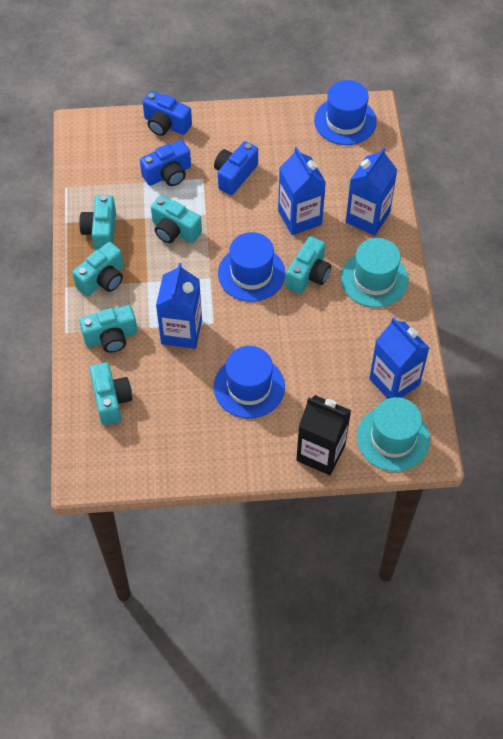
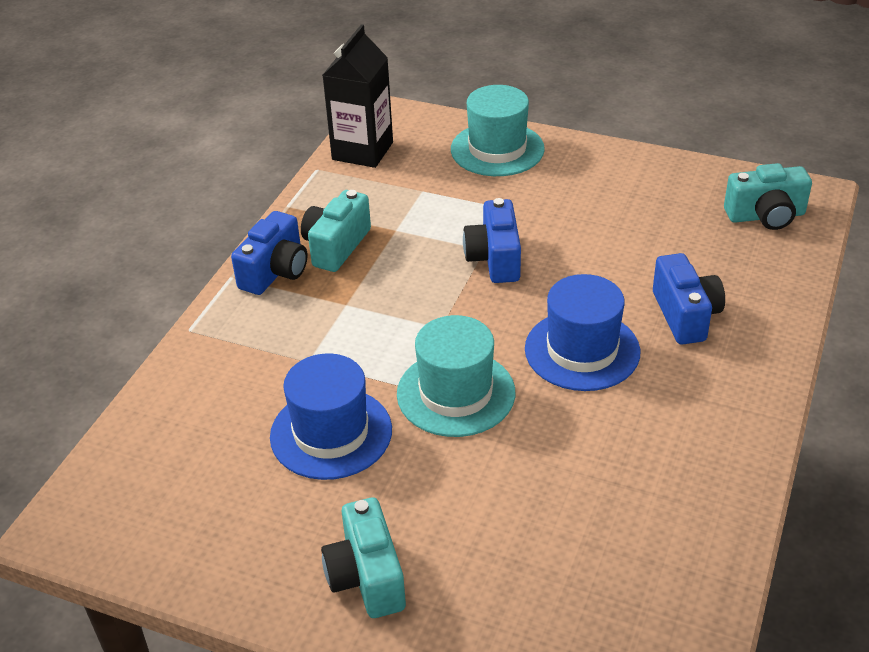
blue carton: [156,263,202,349] [278,147,326,235] [346,147,397,236] [369,317,429,399] = 4 -> none = 0
blue hat: [214,346,285,418] [218,232,285,302] [314,80,377,145] = 3 -> [270,353,392,480] [525,274,640,391] = 2
turquoise camera: [73,242,124,296] [79,195,116,250] [79,305,137,353] [89,362,132,425] [151,195,202,243] [286,236,331,294] = 6 -> [301,190,371,272] [321,497,406,618] [724,163,812,230] = 3

